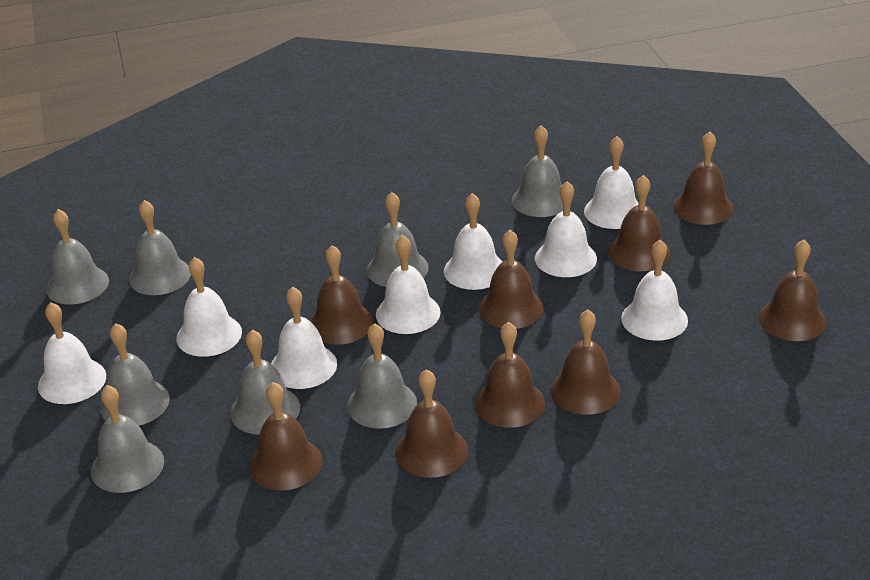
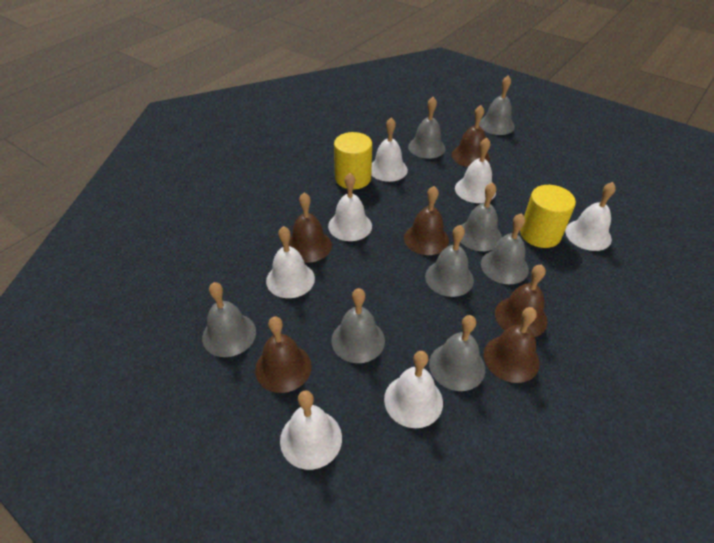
brown bell: [249,382,322,490] [309,245,373,345] [395,369,468,478] [475,322,545,428] [479,230,544,329] [550,309,621,415] [608,175,671,271] [673,132,733,225] [758,240,827,341] = 9 -> [255,316,312,393] [289,193,332,263] [404,186,449,255] [452,105,490,167] [483,307,540,383] [495,264,547,337] = 6
white bell: [38,302,106,404] [176,257,242,357] [271,287,337,389] [376,235,441,334] [444,193,503,290] [535,181,597,277] [584,136,639,229] [621,240,688,341] = 8 -> [266,226,315,298] [280,390,342,470] [328,173,372,241] [371,118,408,182] [384,351,443,428] [455,138,496,203] [565,182,616,251] = 7
yellow cylinder: none = 0 -> [334,132,372,189] [520,185,576,248] = 2

